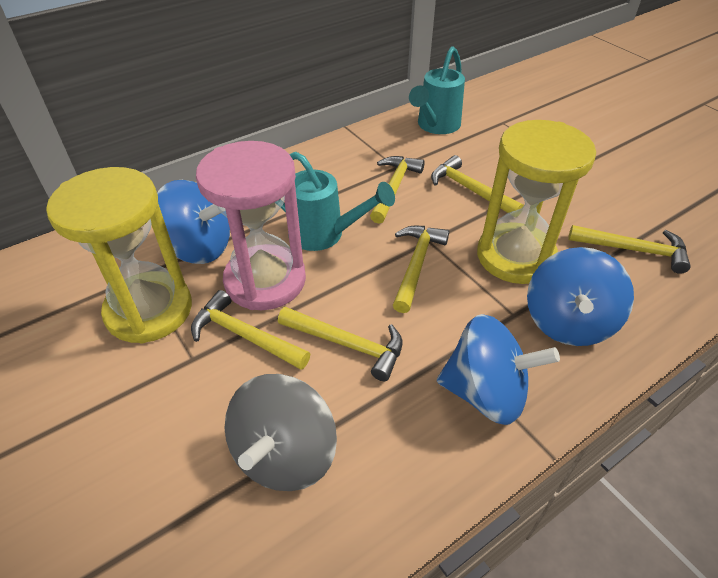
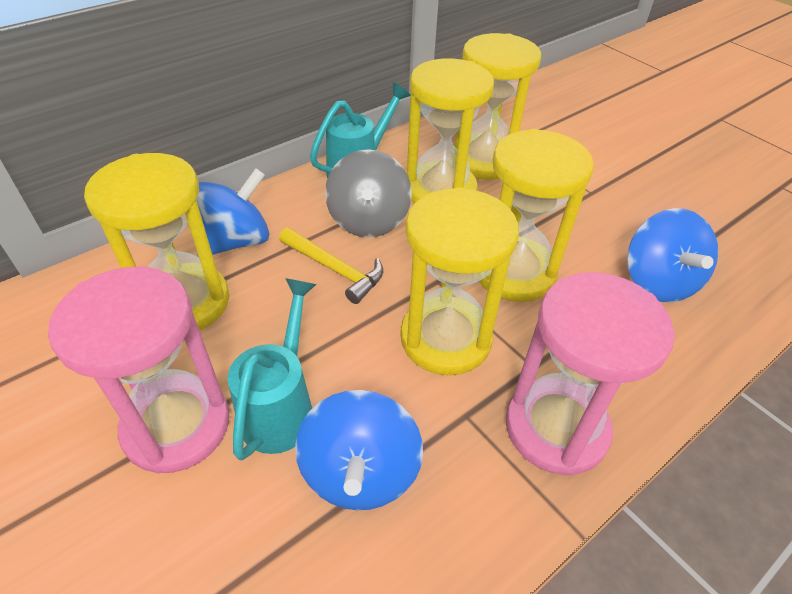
pink hourglass: [196,141,306,310] = 1 -> [48,267,230,474] [506,272,675,476] = 2
yellow hammer: [191,290,310,370] [278,307,402,381] [370,156,425,224] [393,226,449,313] [431,155,524,213] [568,225,691,274] = 6 -> [279,227,383,304] = 1
yellow hourglass: [46,167,192,343] [477,120,596,284] = 2 -> [84,153,229,330] [400,187,519,375] [407,58,494,204] [454,33,541,180] [479,129,594,302] = 5

